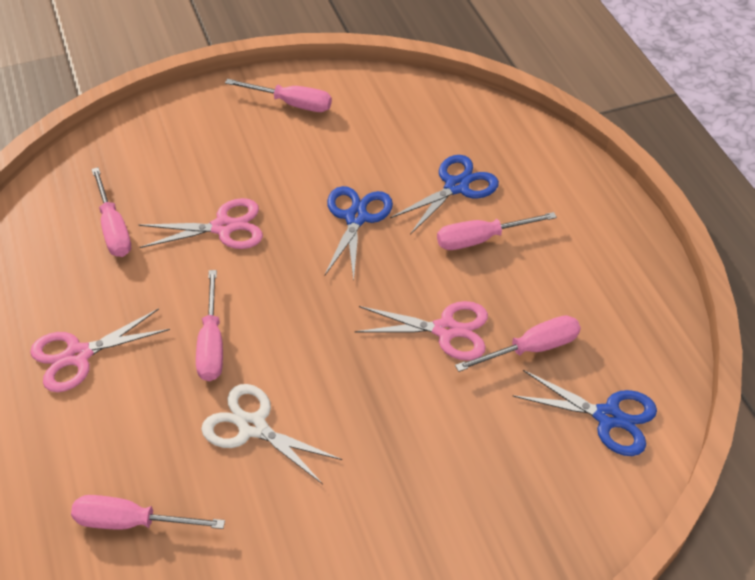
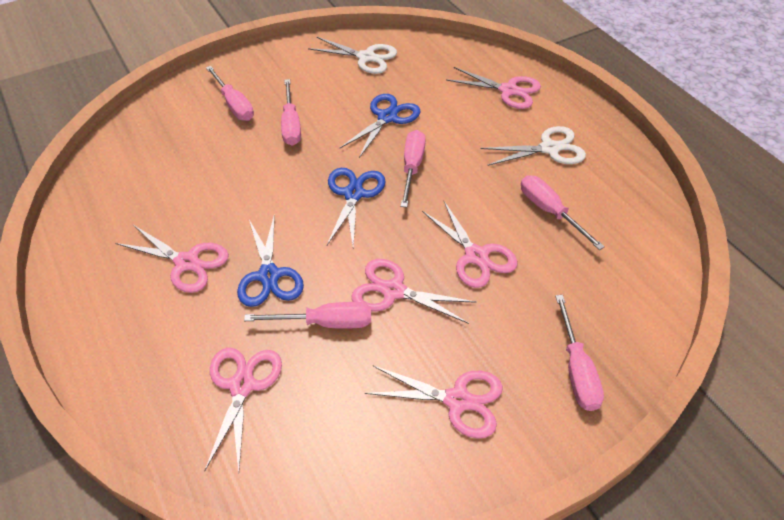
pink scissors: [30,308,170,392] [138,198,263,249] [355,301,488,361] = 3 -> [116,225,229,293] [205,348,282,472] [351,259,477,324] [364,366,503,438] [422,201,517,288] [446,67,541,109] = 6
white scissors: [201,384,342,484] = 1 -> [308,37,397,74] [481,126,586,166] = 2

